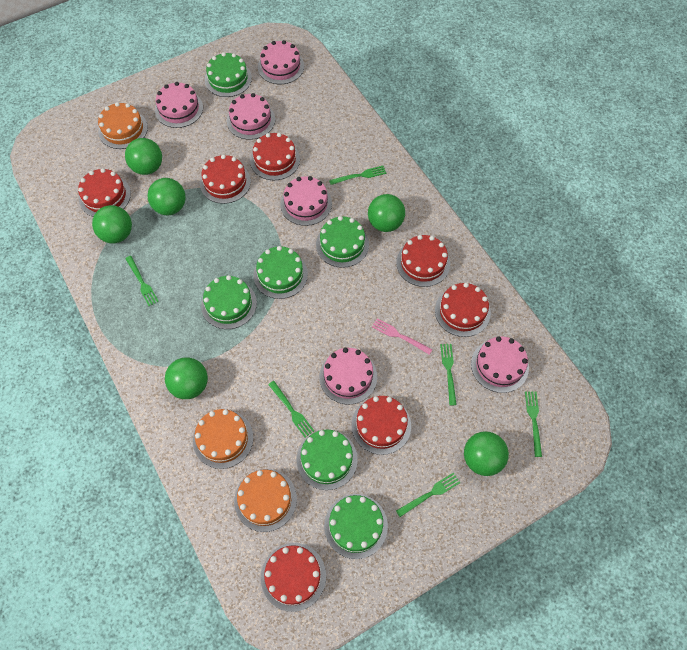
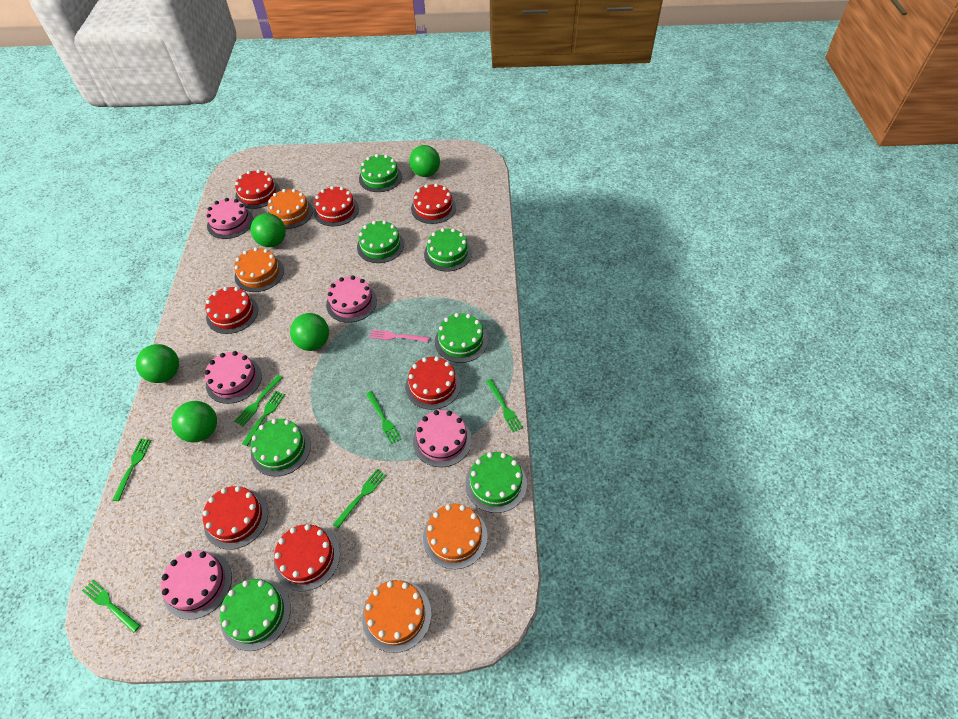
green ball: [92,205,132,243] [125,138,162,175] [147,178,186,215] [165,357,208,399] [368,194,405,232] [464,431,509,476] = 6 -> [136,344,179,383] [172,401,217,442] [250,213,286,247] [290,313,329,351] [409,145,440,177] = 5
green cake: [201,275,257,329] [205,52,252,97] [253,246,308,299] [297,430,358,490] [316,216,369,268] [324,494,388,559] = 6 -> [220,579,291,651] [251,419,311,477] [357,221,404,263] [359,154,402,192] [424,228,472,272] [435,313,488,363] [465,452,527,513] = 7
green fork: [125,256,159,306] [268,381,314,437] [329,166,386,185] [396,472,460,517] [440,344,457,406] [525,391,542,457] = 6 -> [82,580,140,633] [113,439,151,501] [234,375,283,426] [242,391,285,446] [333,469,386,528] [366,391,401,444] [486,379,523,432] = 7
orange cake: [98,102,148,149] [193,409,253,469] [234,469,297,532] = 3 -> [234,247,284,292] [268,189,313,229] [362,580,431,653] [423,504,488,569] = 4
pink cake: [155,82,203,128] [227,93,275,140] [258,40,304,84] [280,176,332,226] [319,348,377,404] [471,336,529,393] = 6 -> [161,550,232,620] [205,351,262,404] [206,198,254,239] [326,276,377,323] [413,410,472,467] = 5

